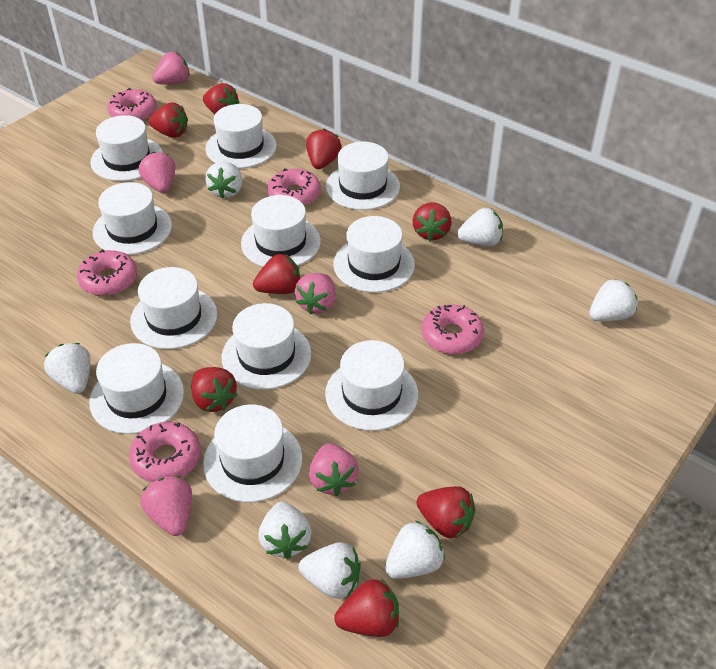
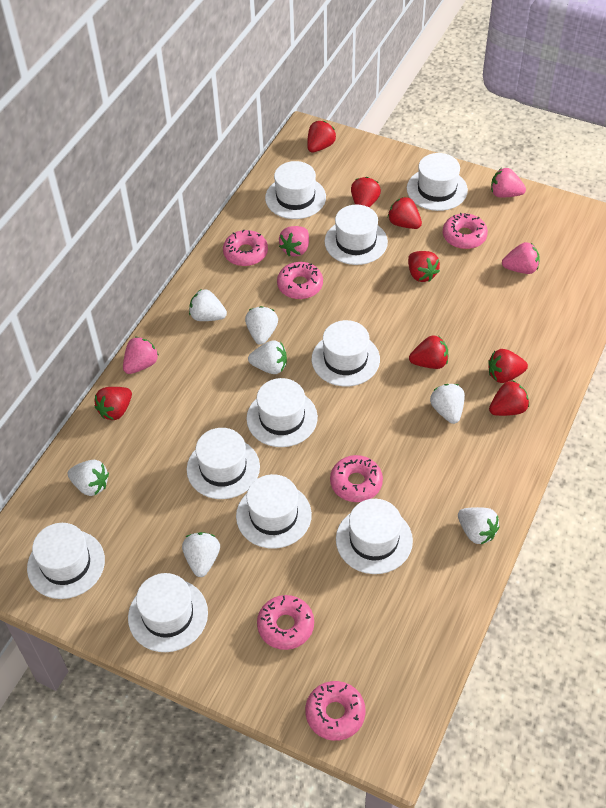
pink donut: [77,249,137,296] [107,88,157,121] [129,422,201,482] [267,168,321,206] [421,304,484,354] = 5 -> [223,229,268,266] [257,595,314,650] [277,262,323,299] [305,681,366,741] [330,455,383,502] [443,213,488,249] = 6
pink strawberry: [138,152,175,193] [141,476,192,536] [152,52,190,84] [295,273,336,314] [309,443,359,496] = 5 -> [123,337,159,374] [279,226,309,257] [491,168,526,197] [502,242,540,274] = 4
white hat: [89,343,184,434] [90,115,163,181] [93,182,172,255] [130,267,217,349] [203,405,302,502] [205,104,277,168] [222,303,311,390] [241,195,321,267] [325,340,418,431] [326,142,400,210] [333,216,415,292] = 11 -> [27,523,105,599] [128,573,208,652] [187,428,260,499] [236,474,312,549] [247,378,318,447] [265,161,326,219] [312,320,380,386] [325,205,388,265] [336,499,413,574] [407,153,468,211] = 10

